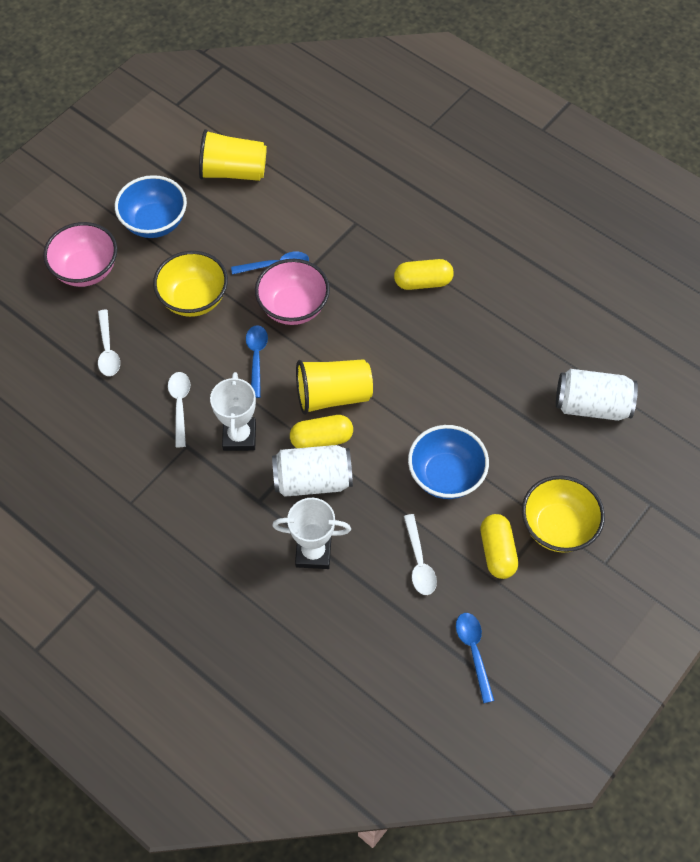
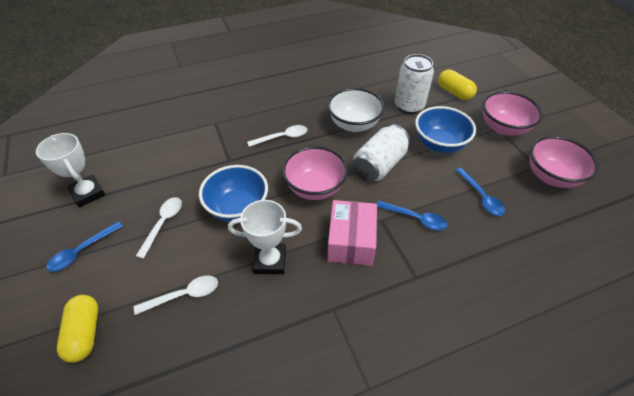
pink bowl: [43,222,117,287] [255,259,330,325] = 2 -> [282,146,348,200] [483,91,543,136] [529,136,599,188] = 3
pink box: none = 0 -> [327,200,377,266] = 1
white bowl: none = 0 -> [327,88,385,132] = 1
yellow bowl: [153,251,228,317] [522,475,605,553] = 2 -> none = 0
yellow capsule: [290,415,353,448] [394,259,454,290] [480,514,518,579] = 3 -> [57,295,98,363] [438,70,477,100] = 2
yellow cup: [199,129,267,181] [296,359,373,415] = 2 -> none = 0

